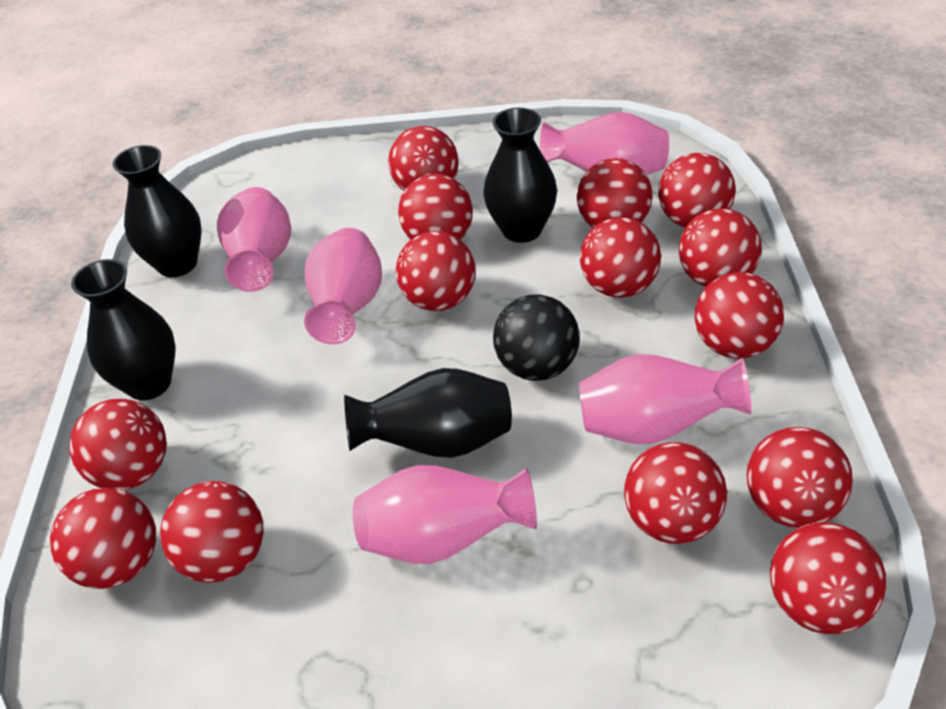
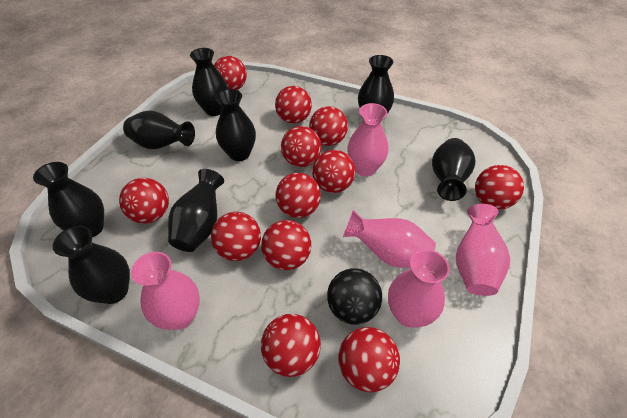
black vase: [71,259,176,400] [113,145,202,277] [344,368,512,458] [484,108,557,243] = 4 -> [33,162,104,237] [53,226,130,304] [123,111,195,149] [168,169,224,252] [190,48,228,116] [215,89,256,161] [358,55,394,114] [432,138,476,201] = 8
red ball: [50,488,156,589] [69,399,167,490] [160,481,264,583] [388,126,459,191] [396,231,476,311] [398,174,473,240] [577,158,653,228] [580,217,661,298] [624,442,727,544] [658,153,736,228] [679,209,762,287] [695,272,784,359] [747,427,853,528] [770,522,886,634] = 14 -> [119,178,169,223] [211,212,261,261] [214,56,247,90] [261,220,311,270] [261,314,321,377] [275,86,312,124] [275,173,321,218] [281,126,322,167] [309,106,348,146] [312,150,355,193] [338,327,400,392] [475,165,524,210] = 12

